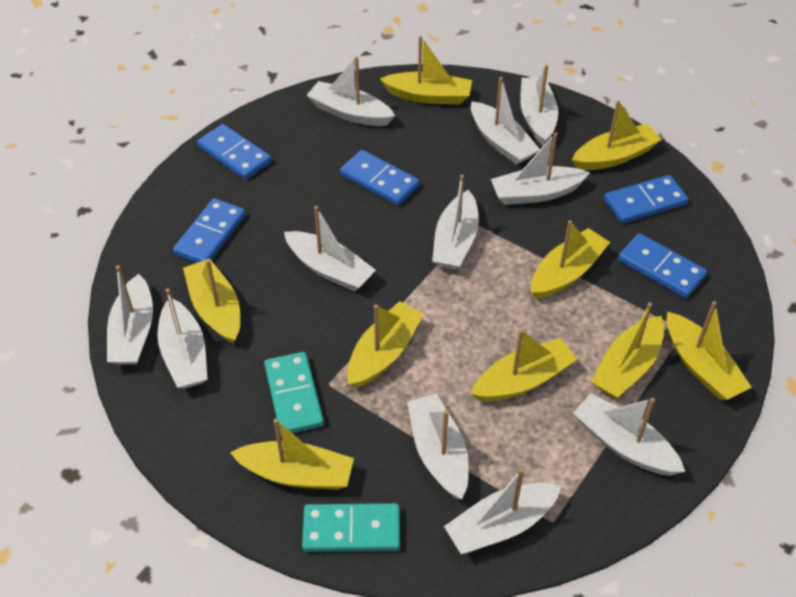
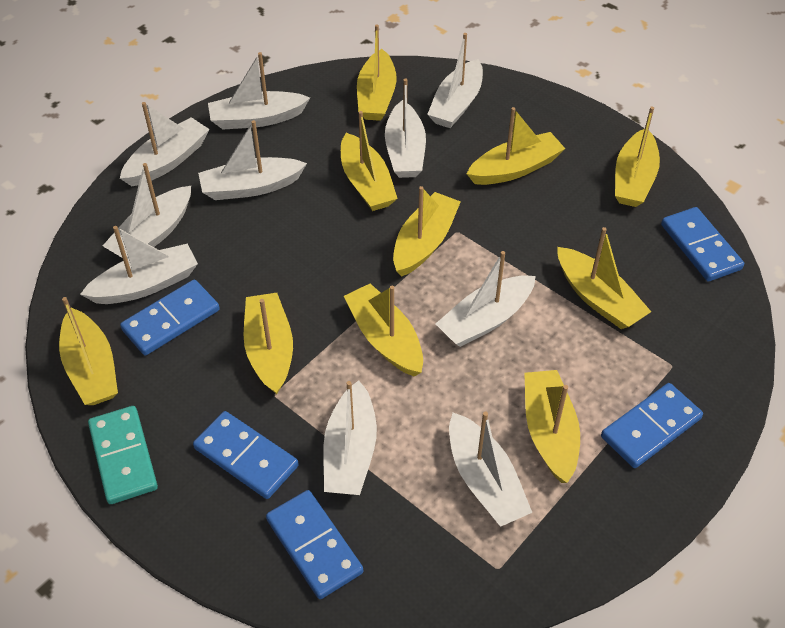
turquoise domino: [264,352,324,434] [302,503,400,552] = 2 -> [88,406,158,504] = 1
white boat: [107,265,153,365] [157,288,207,388] [284,206,376,292] [307,56,395,126] [407,394,469,499] [432,175,479,270] [444,468,561,554] [471,77,540,165] [491,132,590,205] [520,64,558,146] [573,393,685,476] = 11 -> [80,226,198,304] [103,163,191,259] [120,102,210,186] [198,120,307,200] [208,52,310,130] [323,380,377,495] [385,79,426,178] [427,33,483,128] [436,251,536,347] [449,411,533,527] = 10
yellow boat: [183,258,240,344] [230,419,354,490] [347,301,424,388] [380,36,472,105] [471,329,577,402] [531,220,610,299] [572,100,662,170] [591,302,664,398] [667,301,752,400] = 9 -> [59,297,118,405] [244,293,293,395] [341,111,398,211] [344,284,423,377] [357,24,397,121] [393,186,461,277] [467,107,565,185] [524,370,580,483] [557,227,651,329] [615,107,660,207] = 10

